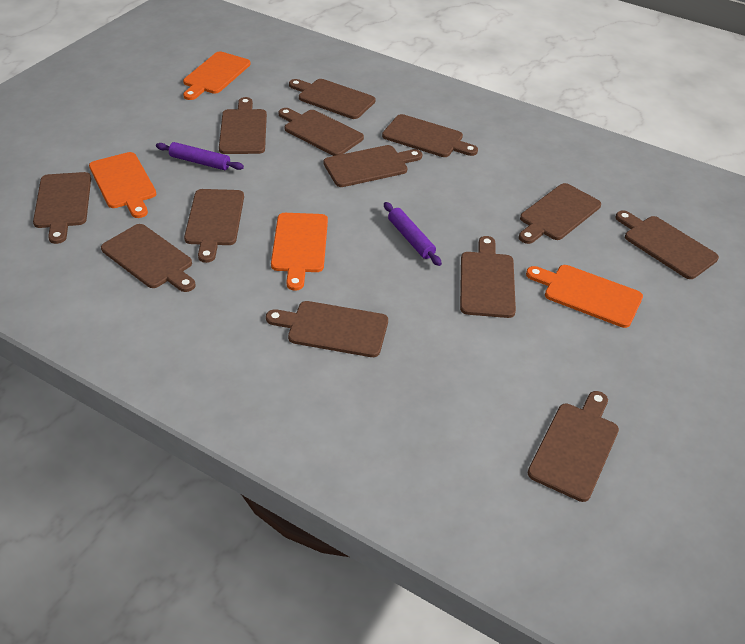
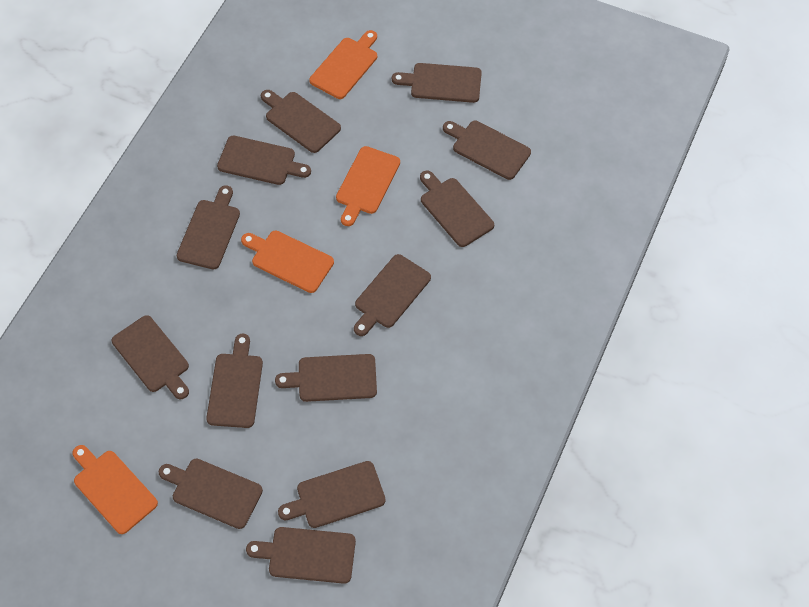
purple rolling pin: [156,142,244,170] [384,202,442,266] = 2 -> none = 0

